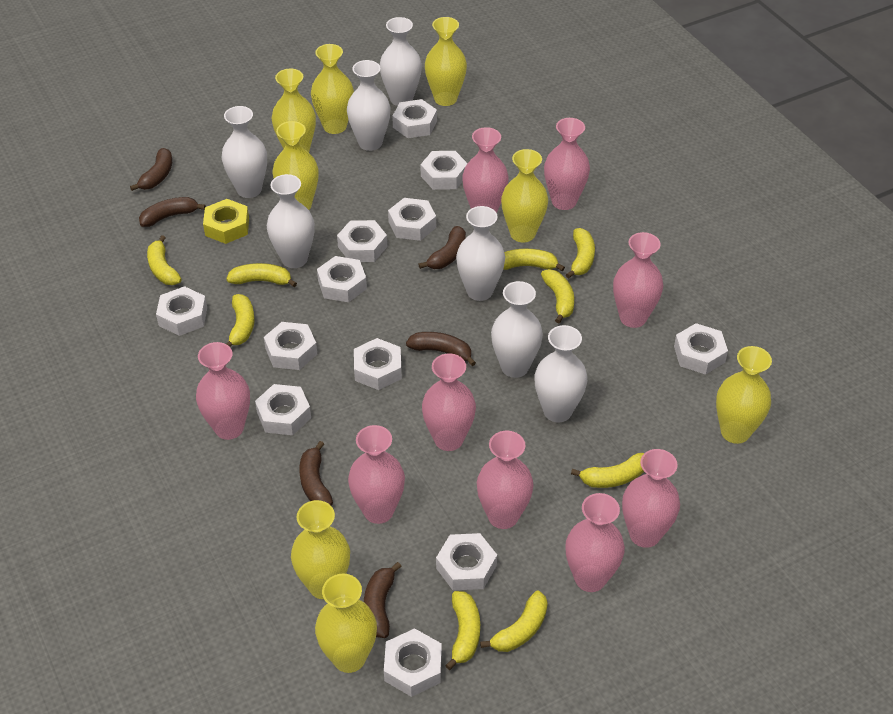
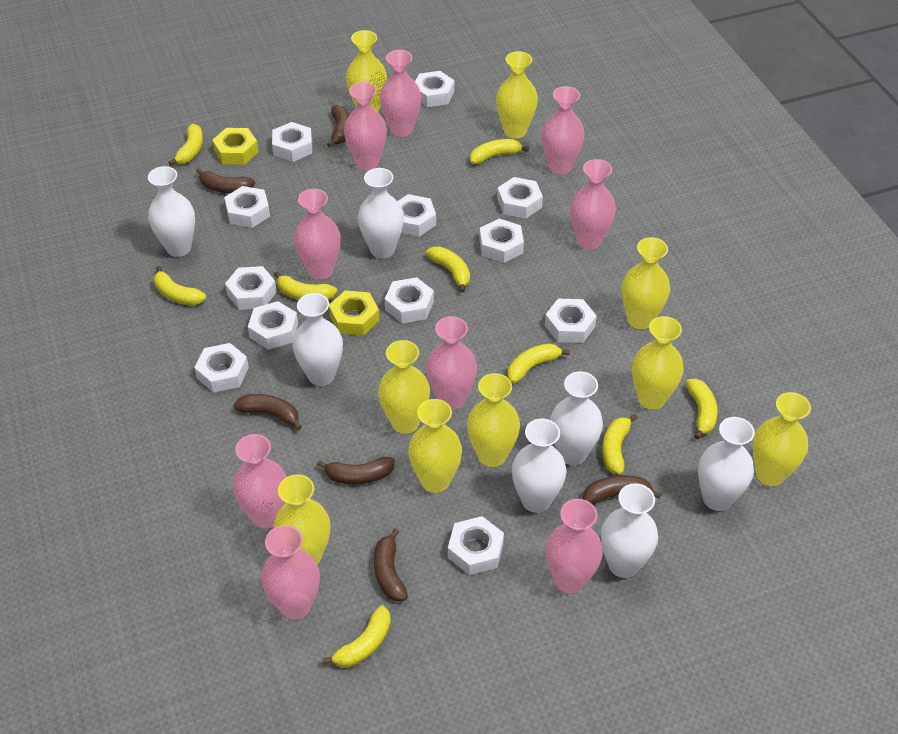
yellow nut: [203,199,249,244] = 1 -> [212,128,258,165] [329,290,380,336] = 2
yellow vase: [271,69,316,152] [272,121,319,210] [291,500,350,599] [311,44,354,134] [315,574,377,673] [425,17,467,106] [501,149,548,243] [716,346,772,444] = 8 -> [274,474,330,564] [346,30,387,113] [378,340,430,434] [408,399,462,493] [467,373,520,467] [496,51,538,139] [621,237,670,329] [632,316,684,409] [752,392,811,486] = 9

